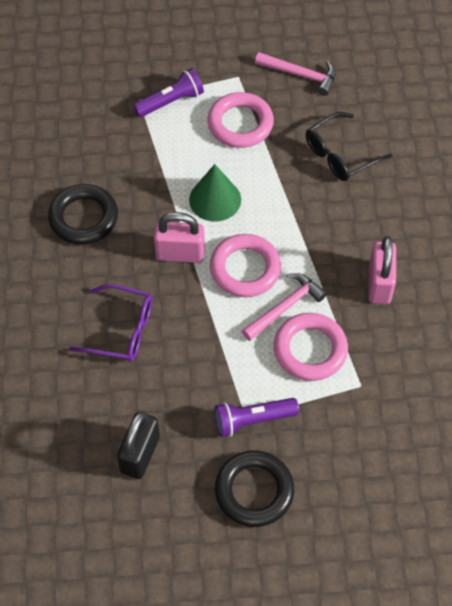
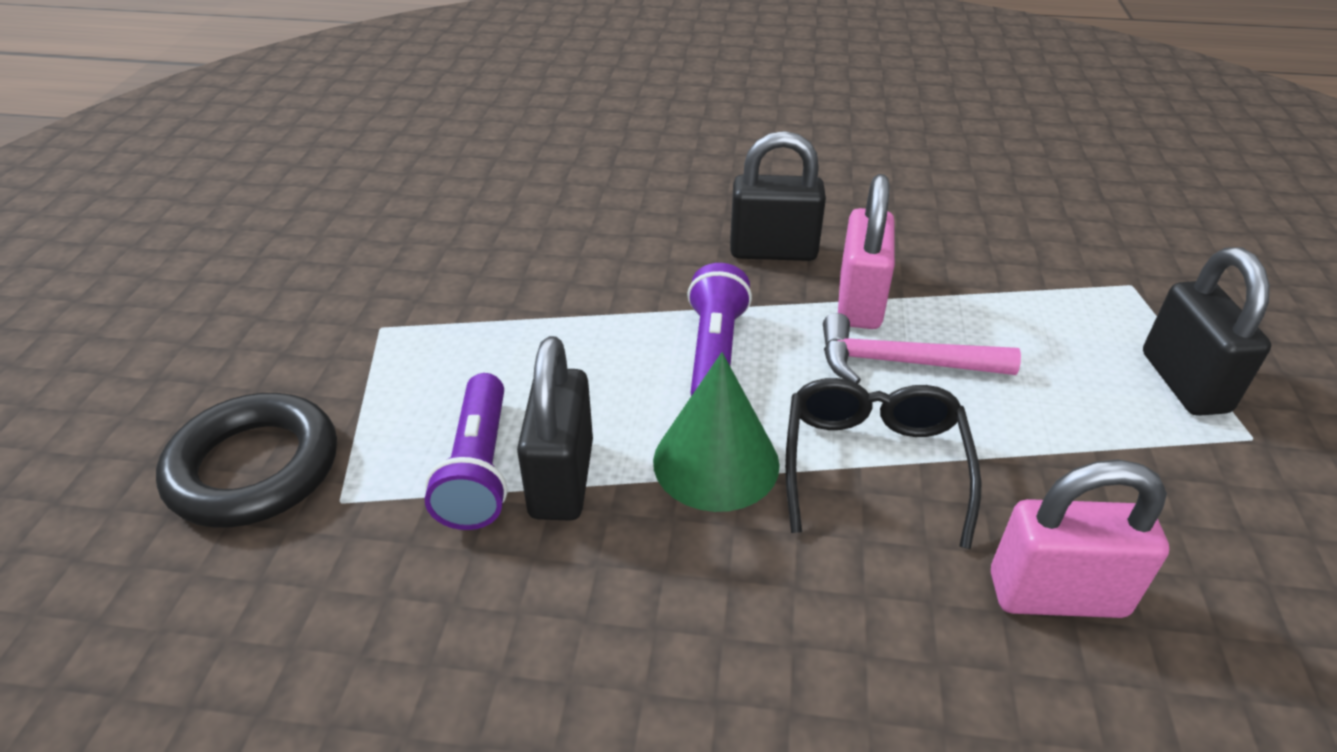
black padlock: [117,411,160,479] = 1 -> [517,336,593,521] [730,131,826,261] [1143,248,1271,416] = 3
black ring: [48,184,118,245] [215,451,294,527] = 2 -> [156,393,337,528] = 1
pink hammer: [242,273,327,341] [255,52,336,96] = 2 -> [823,313,1021,384] = 1
pink ring: [207,92,274,148] [210,234,281,297] [274,313,348,381] = 3 -> none = 0
purple glasses: [69,284,152,361] = 1 -> none = 0

